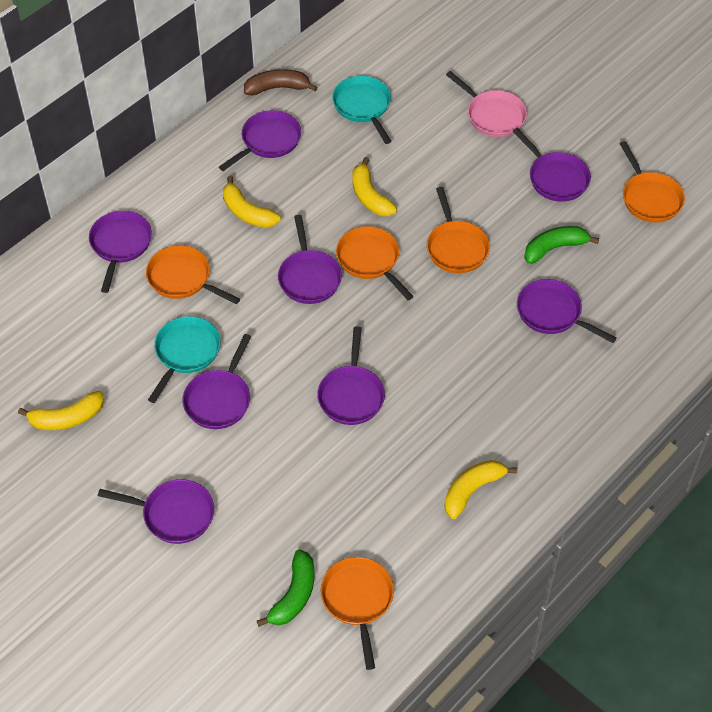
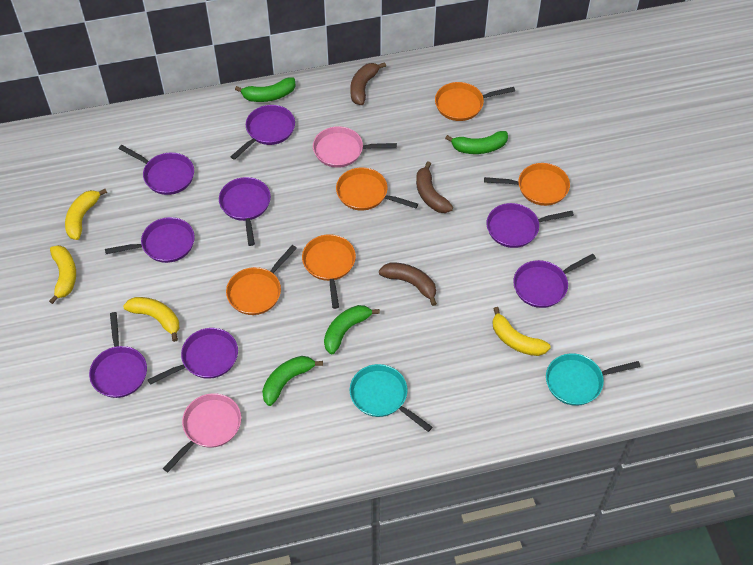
brown banana: [244,69,317,95] = 1 -> [350,62,386,105] [379,263,437,306] [416,162,453,213] = 3
green banana: [257,549,314,627] [524,226,599,264] = 2 -> [235,77,296,102] [262,356,323,406] [324,305,380,354] [445,131,508,154] = 4
pink pan: [446,71,527,137] = 1 -> [163,393,241,472] [313,126,397,168] = 2

